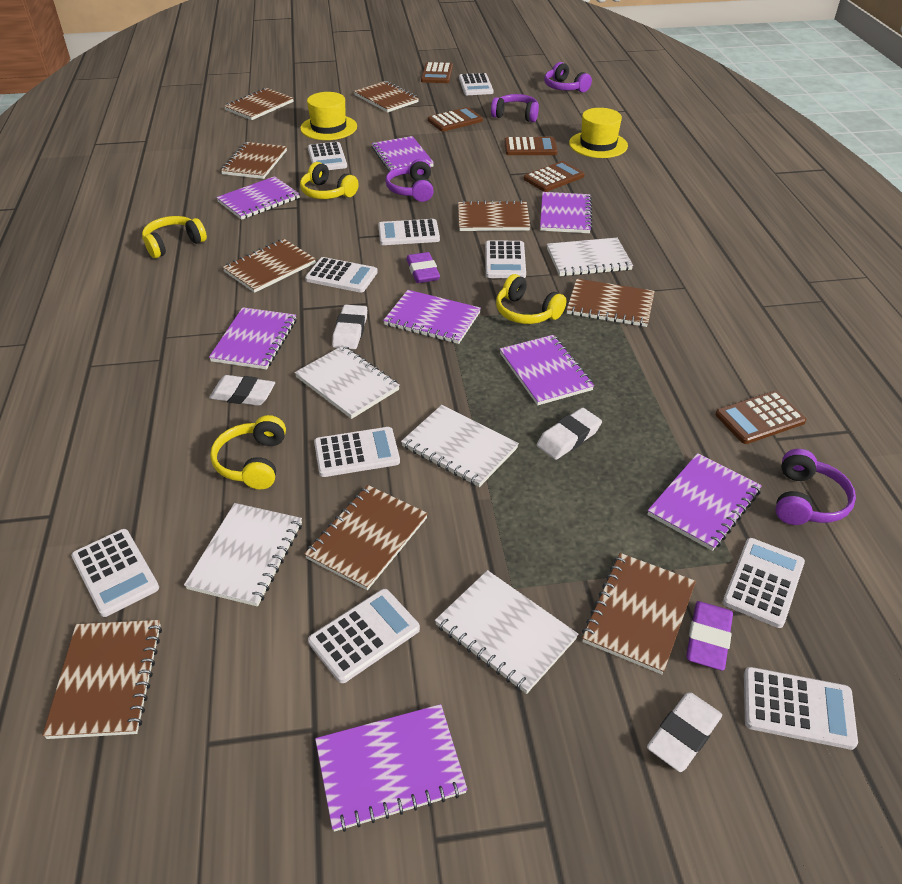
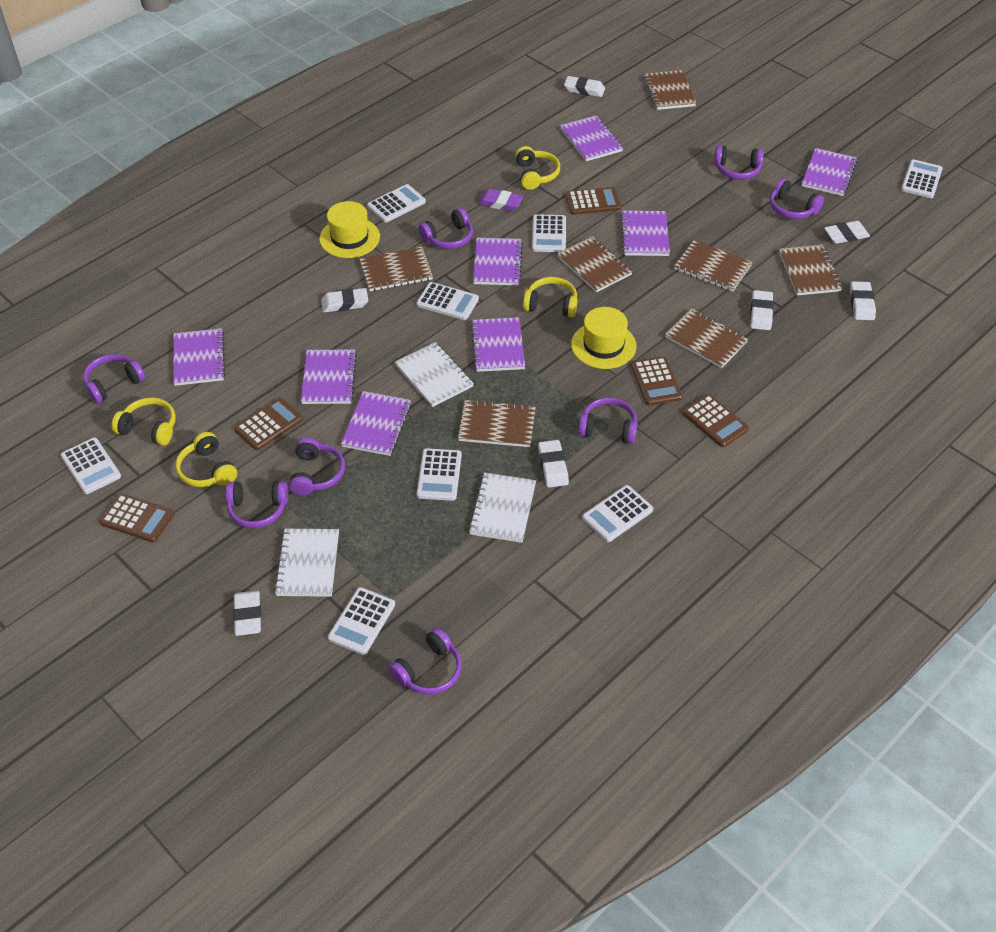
brown notebook: [42,620,162,739] [221,142,287,179] [223,239,316,293] [224,88,294,120] [304,485,428,590] [354,81,419,112] [458,200,531,231] [567,279,655,327] [582,553,696,674] = 9 -> [360,247,433,291] [458,399,536,447] [557,236,633,292] [644,70,696,110] [665,308,749,368] [674,240,753,292] [779,245,842,296] = 7
purple eraser: [406,252,440,283] [686,601,733,671] = 2 -> [478,189,523,211] = 1
purple headphones: [385,159,434,202] [491,94,539,122] [544,62,592,92] [775,449,856,525] = 4 -> [83,354,145,403] [226,481,288,528] [289,438,345,496] [388,628,462,695] [418,208,473,249] [578,397,638,444] [714,146,763,180] [770,178,824,219] = 8
white calculator: [71,529,159,617] [305,257,378,293] [308,142,347,170] [308,589,420,683] [314,427,400,477] [378,219,440,245] [459,73,493,95] [485,240,526,278] [723,538,805,628] [744,667,858,750] = 10 -> [61,438,121,494] [328,587,395,655] [367,184,426,222] [416,282,479,320] [417,448,462,501] [532,214,566,252] [582,485,653,542] [901,159,943,198] = 8
white eraser: [209,375,275,406] [332,305,367,349] [537,408,602,460] [647,692,722,772] = 4 -> [233,590,261,636] [321,288,368,312] [538,440,569,488] [564,76,605,97] [750,290,774,330] [824,221,870,244] [850,281,876,320] = 7
white notebook: [184,503,302,607] [295,345,400,419] [401,405,519,487] [435,570,579,694] [547,238,633,276] = 5 -> [274,529,339,597] [395,342,474,407] [468,473,536,543] = 3

